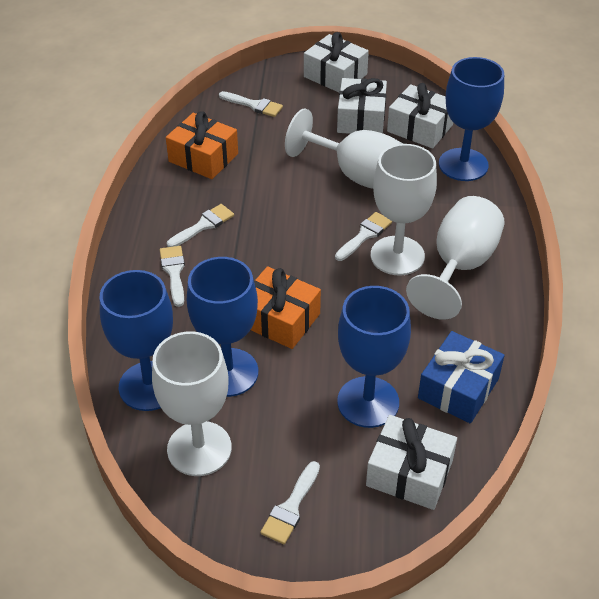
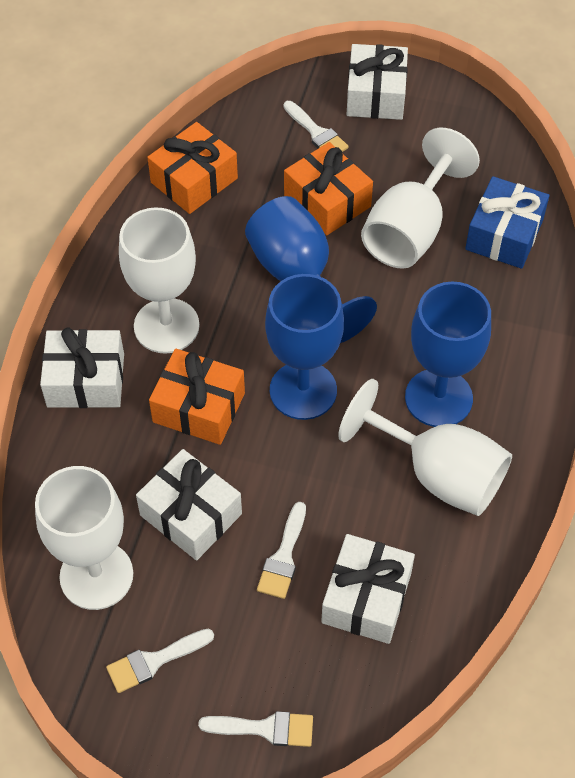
blue goblet: [100,270,173,411] [187,257,258,397] [337,286,411,428] [439,57,504,181] = 4 -> [245,196,377,343] [265,274,344,420] [405,282,491,427] = 3
orange gift: [166,111,238,179] [251,266,321,349] = 2 -> [147,122,238,214] [149,348,245,445] [284,142,373,235] = 3
white brush: [160,246,185,307] [167,204,234,247] [219,91,283,117] [260,461,320,544] [335,212,392,261] = 5 -> [106,629,214,693] [198,711,313,747] [257,502,306,599] [283,101,349,152] = 4

